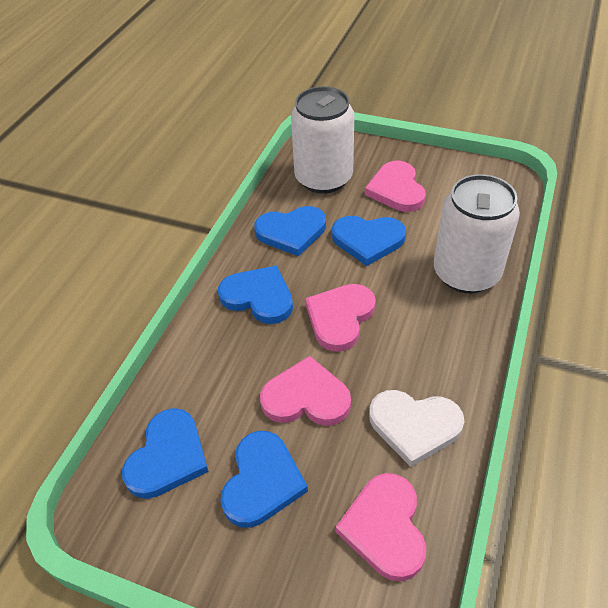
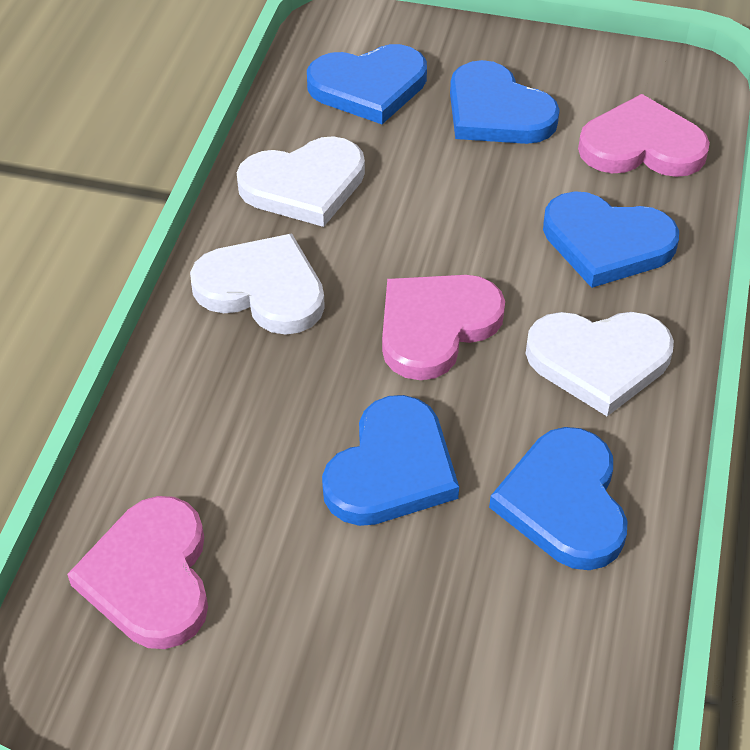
pink heart: [260,356,351,426] [305,284,376,352] [336,473,426,581] [365,161,426,212] = 4 -> [67,496,208,649] [382,275,505,380] [578,94,710,177] = 3
white can: [291,86,354,194] [434,174,520,293] = 2 -> none = 0
white heart: [369,390,465,467] = 1 -> [190,233,325,335] [236,136,365,227] [526,312,674,416] = 3

